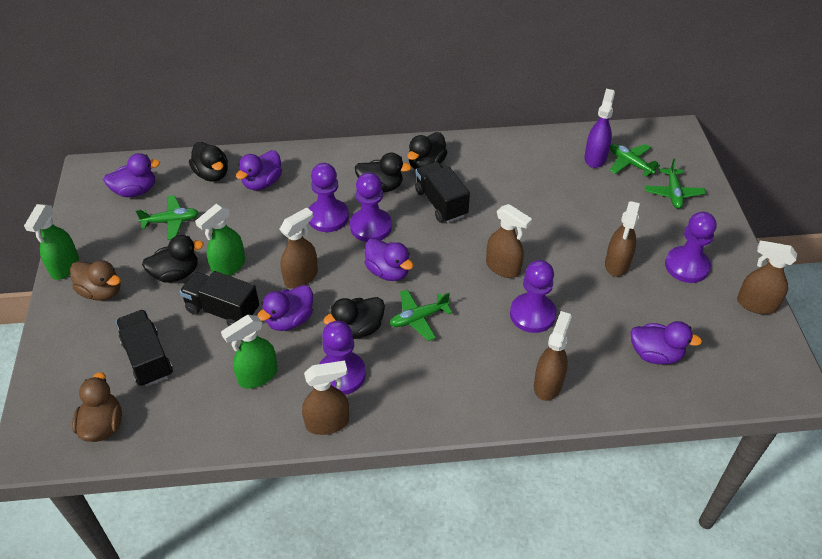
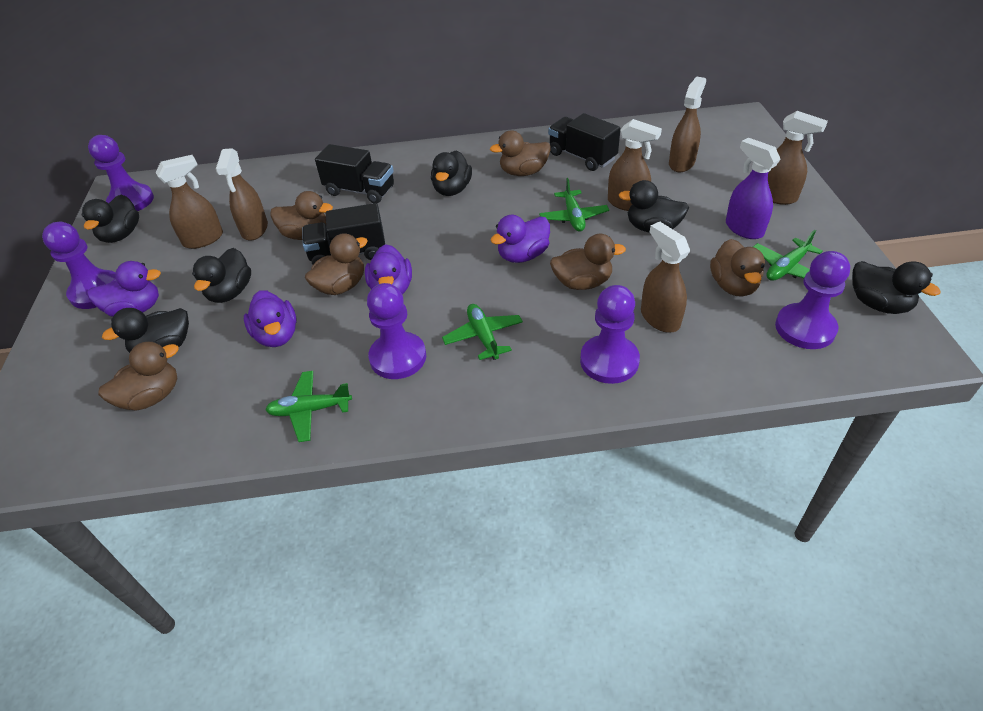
black duck: [142,235,204,283] [189,142,228,182] [323,297,385,339] [355,153,411,192] [407,132,448,170] = 5 -> [81,194,139,243] [102,308,189,353] [192,248,251,303] [431,151,472,196] [619,180,689,233] [852,261,941,314] = 6
brown duck: [70,260,121,301] [72,372,122,442] = 2 -> [98,341,179,411] [270,191,333,240] [305,233,368,295] [490,130,551,176] [550,234,626,290] [710,239,765,297] = 6
green spray bottle: [24,204,79,280] [195,204,245,276] [221,315,278,389] = 3 -> none = 0
purple duck: [103,153,160,197] [236,150,282,190] [257,285,313,331] [365,238,413,281] [630,321,702,364] = 5 -> [87,261,161,317] [244,290,296,347] [365,244,412,294] [491,215,550,263] = 4

